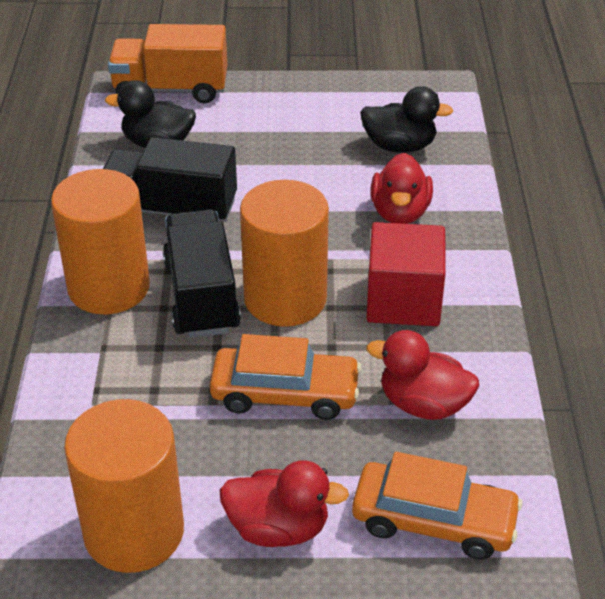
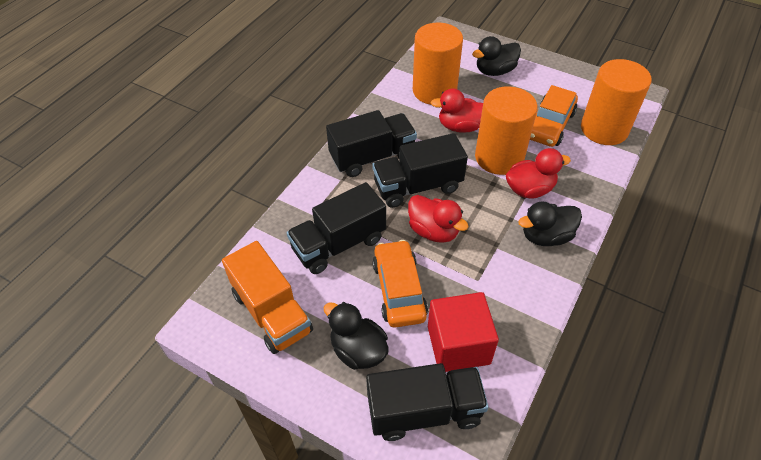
black duck: [105,80,196,148] [360,86,453,153] = 2 -> [324,302,389,370] [472,36,521,76] [518,201,582,246] = 3
black truck: [103,137,237,222] [163,209,241,338] = 2 -> [287,182,386,274] [326,110,417,177] [366,363,489,441] [372,133,468,208] = 4

